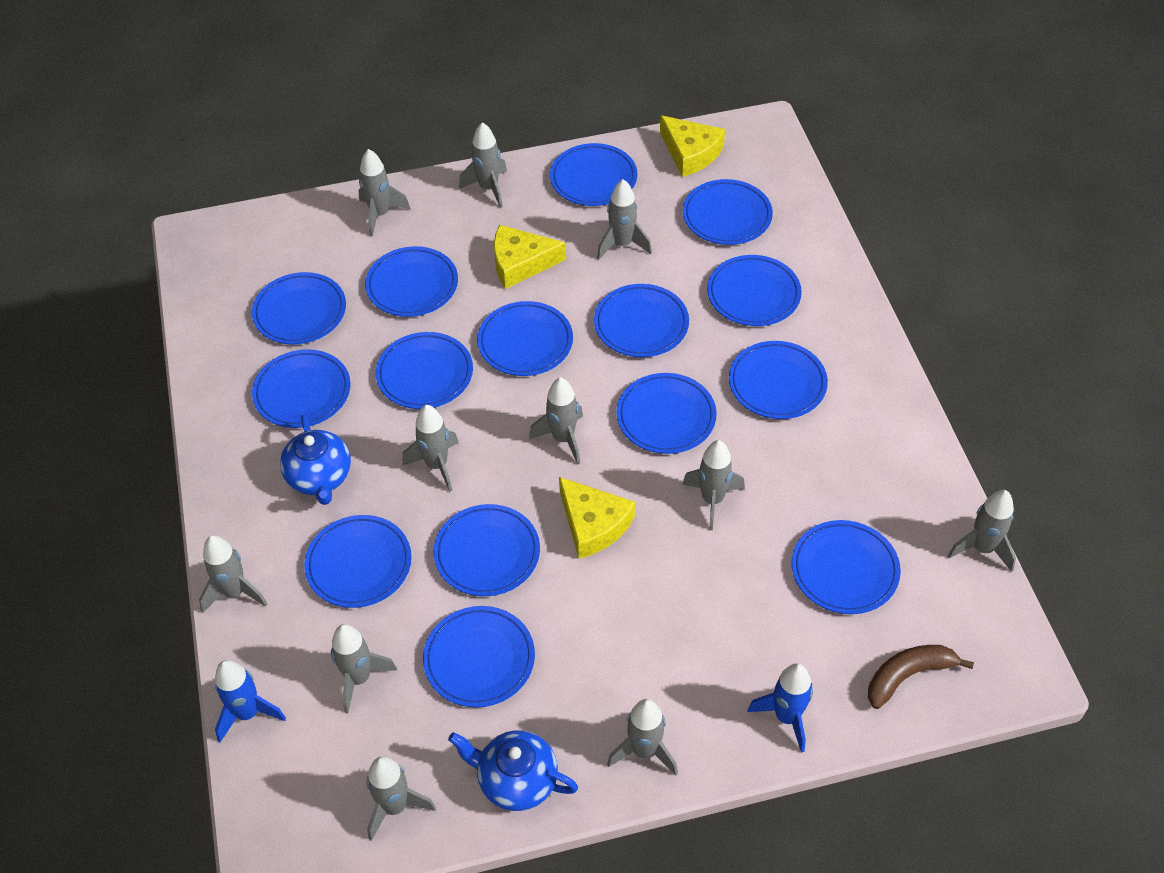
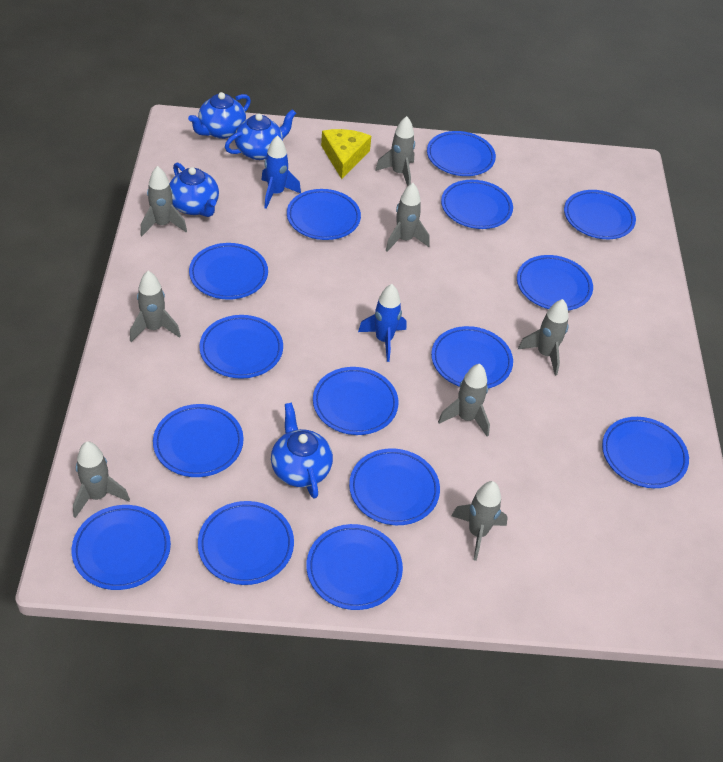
blue teapot: [280,415,351,505] [448,730,578,811] = 2 -> [170,162,219,217] [188,92,251,139] [225,109,296,160] [271,402,333,499] = 4
brown banana: [868,645,974,709] = 1 -> none = 0
grey rocket: [199,535,267,613] [331,624,397,714] [358,149,410,237] [367,756,436,841] [402,405,459,492] [459,122,507,208] [529,377,583,465] [597,179,652,260] [607,699,678,776] [682,440,745,530] [948,490,1016,572] = 11 -> [73,441,130,518] [130,271,181,342] [140,166,187,236] [375,116,415,187] [386,183,430,252] [438,364,490,437] [452,481,508,561] [518,299,569,376] = 8
yellow cheese: [494,225,566,289] [559,477,635,559] [660,115,725,177] = 3 -> [321,129,371,179] = 1

